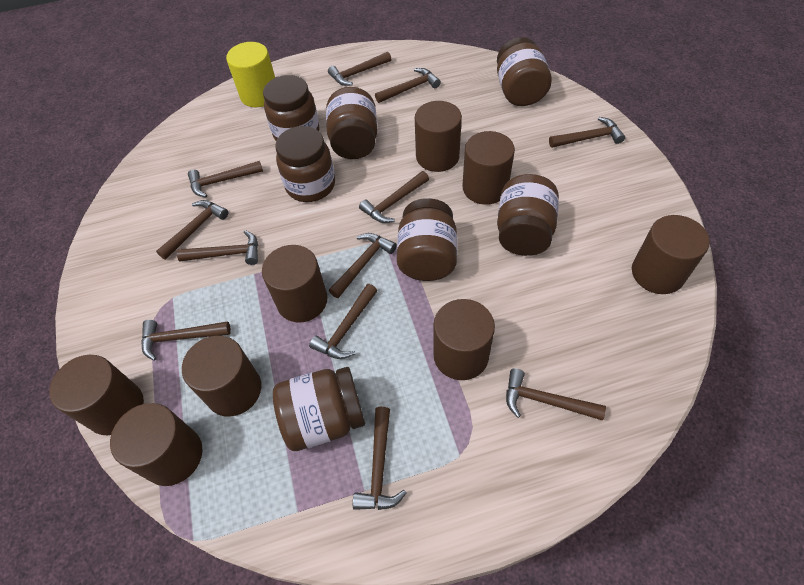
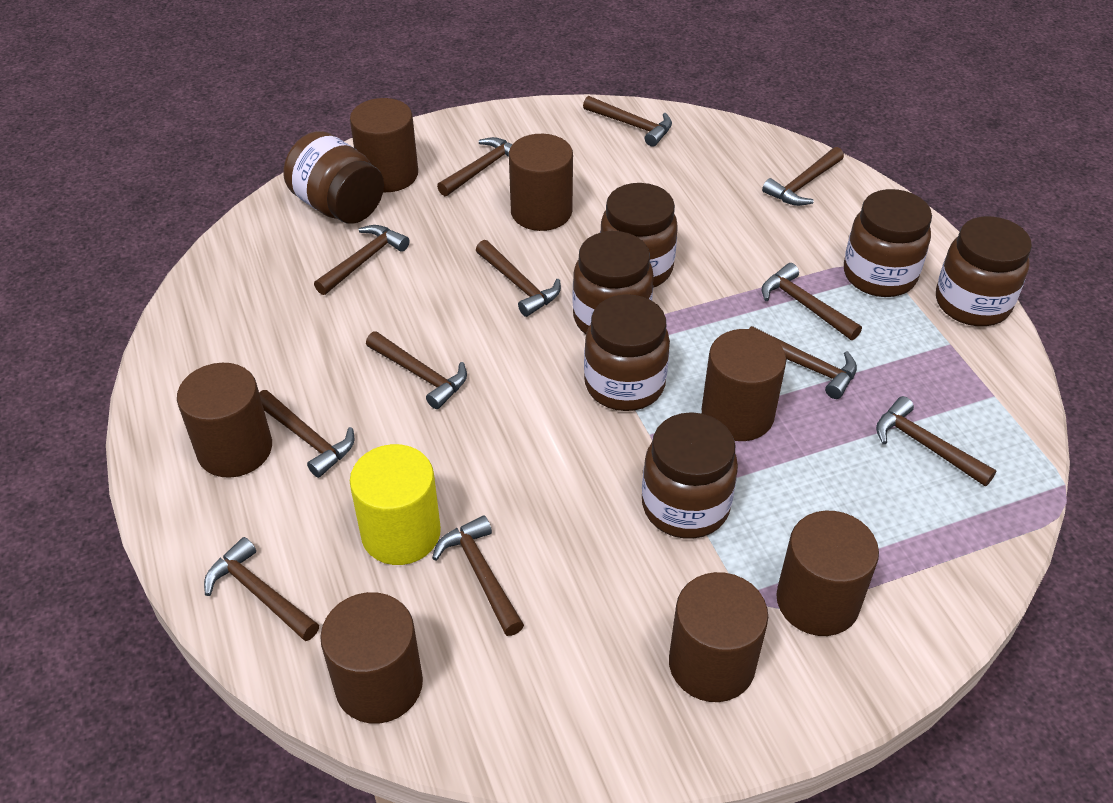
brown cylinder: [49,355,144,435] [110,403,203,486] [182,336,261,417] [262,245,328,322] [415,101,462,172] [433,299,495,380] [462,131,515,205] [632,215,710,294] = 8 -> [177,363,272,478] [320,592,423,724] [350,98,418,192] [509,134,573,231] [669,572,768,702] [702,329,786,441] [776,511,879,636] = 7

